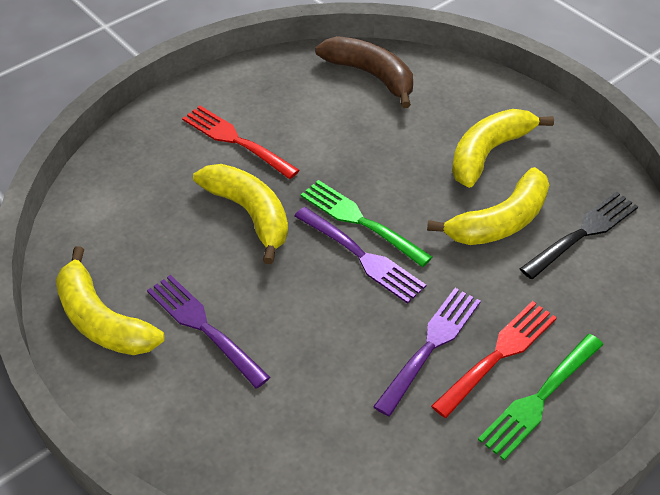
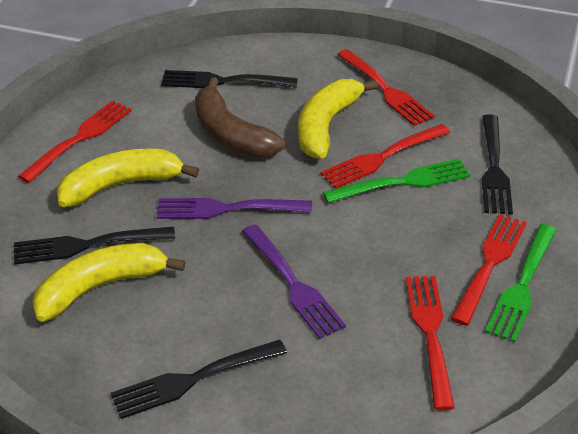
black fork: [520,192,638,279] = 1 -> [14,227,175,265] [110,340,287,419] [161,70,298,88] [482,114,513,214] = 4
purple fork: [147,275,270,389] [294,207,426,304] [373,288,481,417] = 3 -> [157,198,312,219] [242,225,346,339] = 2
red fork: [182,106,299,179] [431,301,557,418] = 2 -> [18,100,132,183] [320,124,450,189] [337,49,434,126] [406,276,455,410] [451,214,527,326] = 5
yellow banana: [56,246,165,355] [193,164,288,264] [427,167,549,245] [452,109,554,188] = 4 -> [32,243,186,322] [57,148,199,207] [298,79,378,159] = 3

